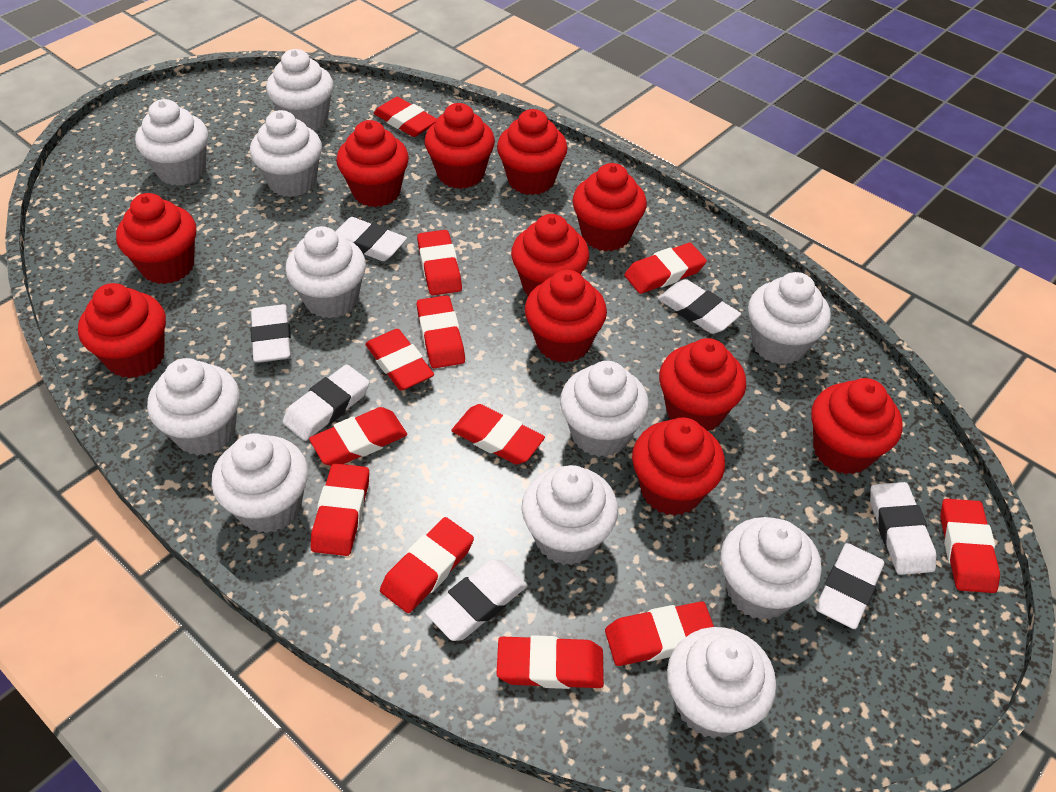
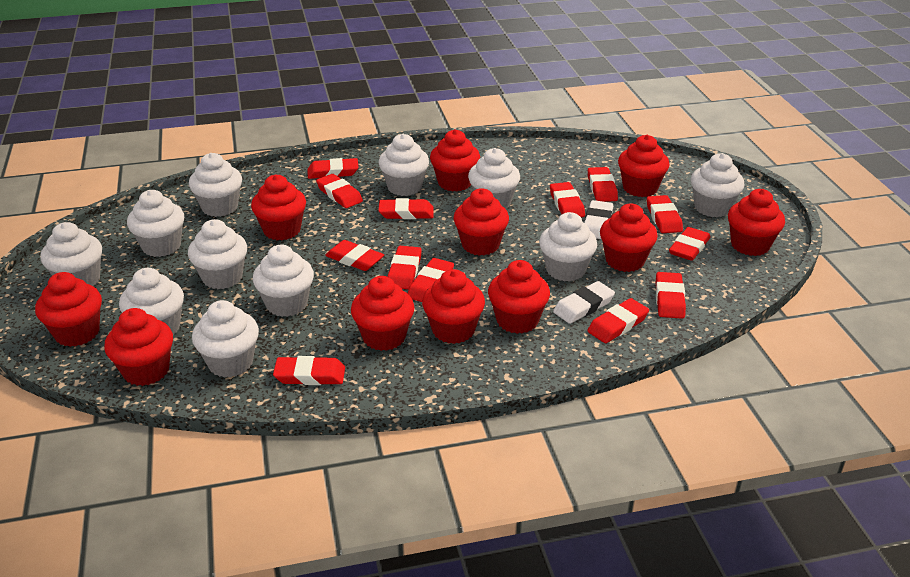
red eraser: [309,407,407,466] [311,463,369,556] [365,329,434,391] [373,97,437,137] [380,517,474,613] [417,230,462,295] [417,295,465,369] [451,404,545,465] [496,635,604,689] [605,602,714,666] [624,243,707,294] [940,499,1000,593] = 12 -> [273,356,345,385] [308,158,359,179] [316,174,363,208] [325,240,384,271] [378,198,434,219] [387,246,422,290] [408,258,454,302] [550,182,585,217] [587,298,649,343] [588,167,618,202] [647,195,683,233] [656,272,686,319] [669,227,710,261] = 13
white eraser: [250,304,291,363] [282,364,370,441] [335,217,407,261] [426,559,527,641] [658,279,741,334] [815,543,884,629] [870,482,936,575] = 7 -> [553,281,615,324] [584,200,613,239] = 2

